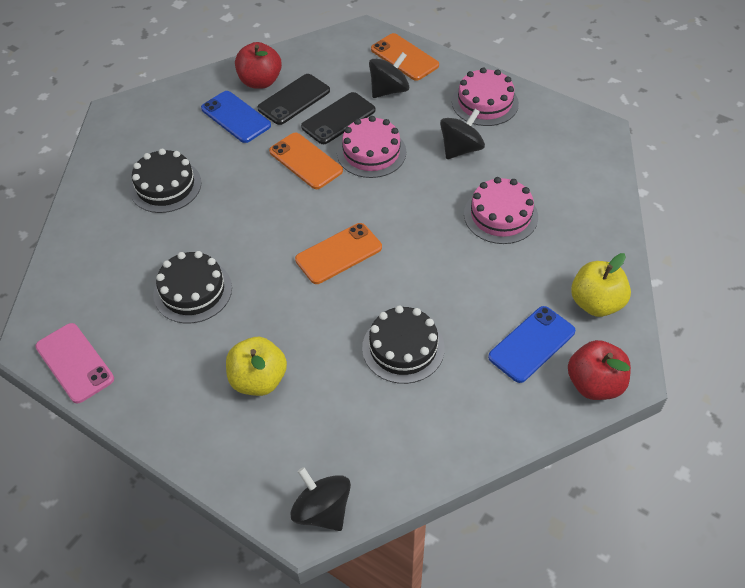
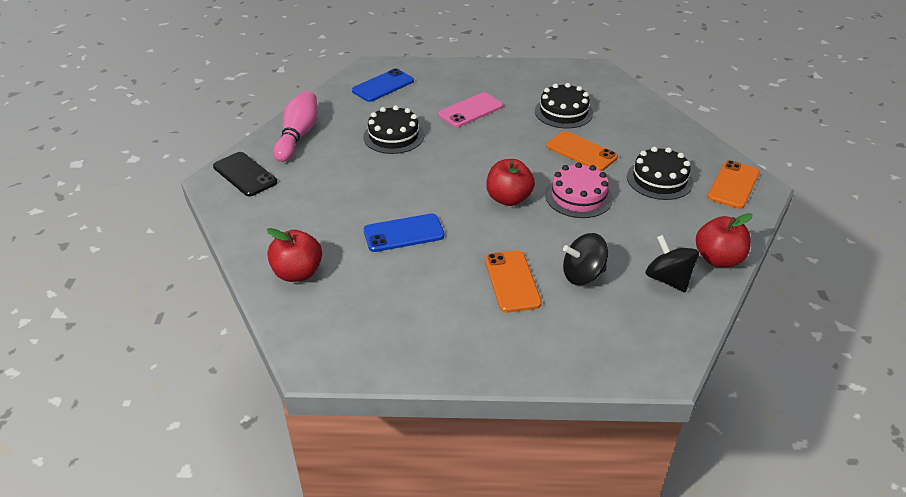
black phone: [257,74,330,125] [301,92,375,144] = 2 -> [213,152,277,197] = 1
black spinning top: [290,467,351,531] [369,52,409,98] [440,109,485,159] = 3 -> [563,233,608,285] [646,235,699,292] = 2
pink bowling pin: none = 0 -> [273,91,318,162] = 1
pink cake: [337,116,406,178] [452,67,519,126] [464,177,538,244] = 3 -> [545,162,613,218] = 1
red apple: [235,42,282,89] [568,340,631,400] = 2 -> [267,228,322,282] [486,159,535,206] [696,213,753,267] = 3
yellow apple: [226,337,287,396] [571,253,631,317] = 2 -> none = 0

